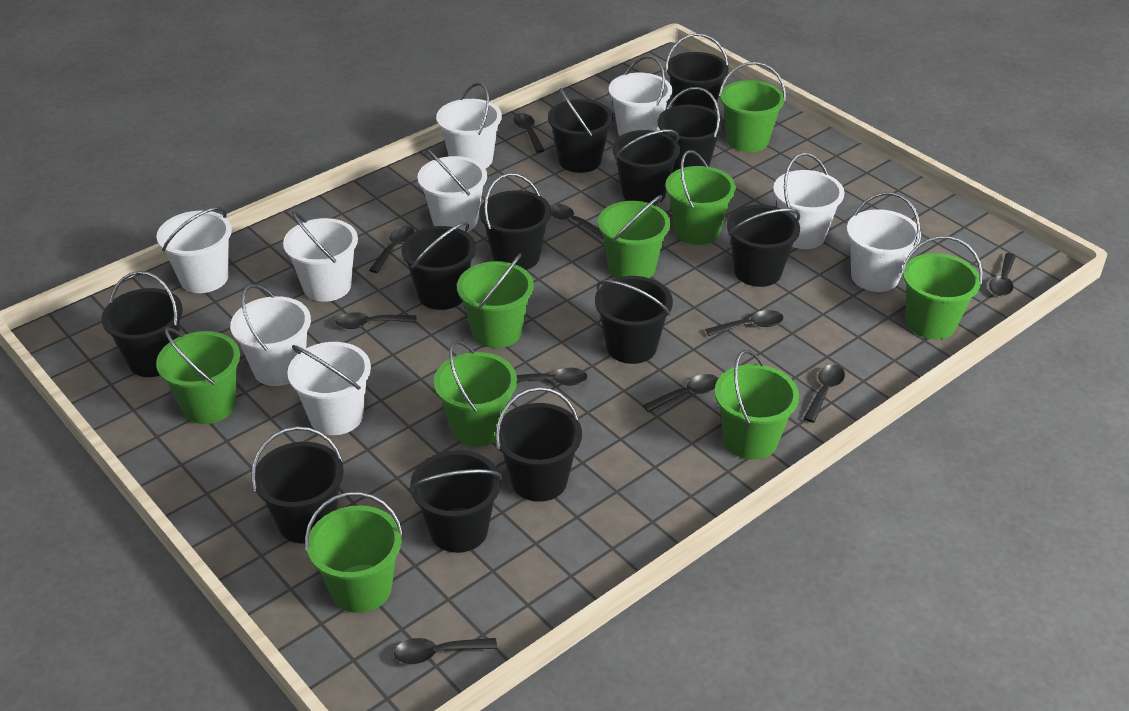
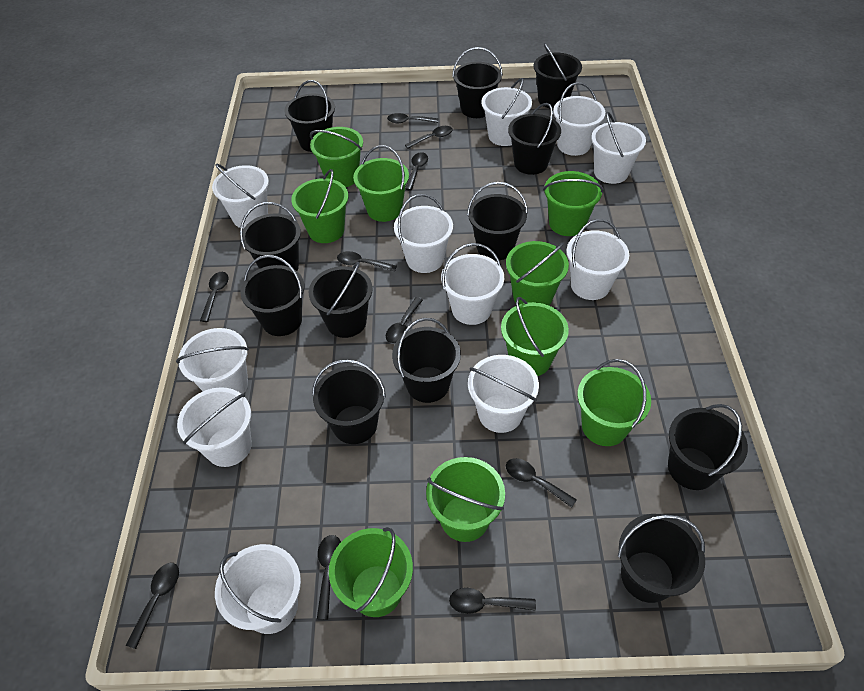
white bucket: [156,207,232,293] [230,284,311,386] [283,211,358,302] [287,342,371,435] [418,149,487,232] [436,82,502,169] [609,56,672,136] [773,153,845,249] [847,192,921,292] = 9 -> [176,328,249,394] [177,387,252,467] [212,163,269,229] [215,544,301,634] [394,194,453,273] [441,243,504,325] [468,355,539,433] [481,78,532,146] [553,82,605,156] [566,219,629,300] [591,112,646,184] = 11

